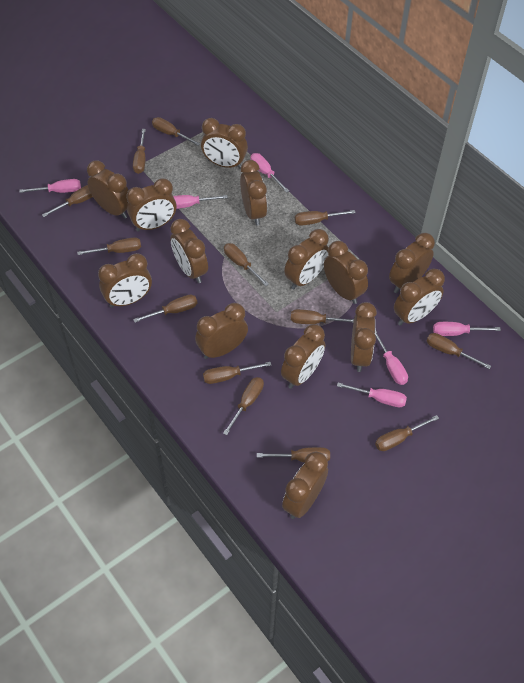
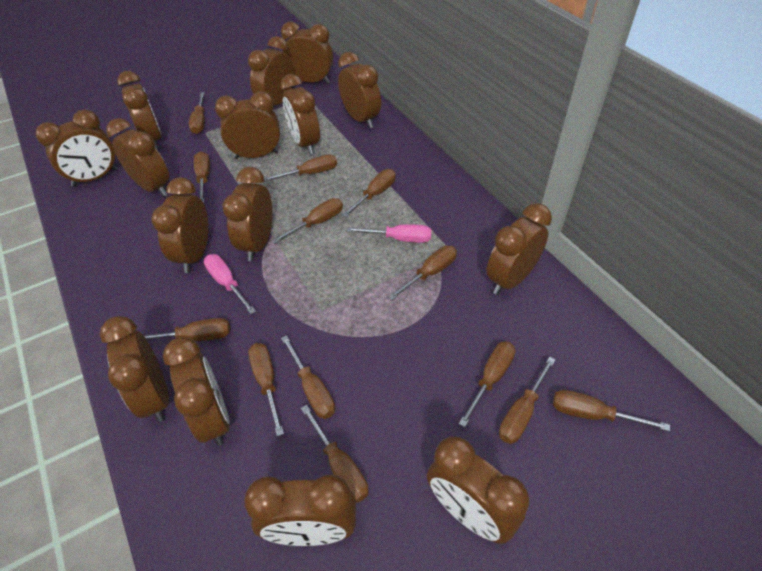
brown clock: [87,161,129,219] [98,253,152,308] [126,178,176,232] [170,219,208,283] [195,303,248,359] [201,118,248,169] [240,160,267,226] [281,324,325,389] [282,452,328,519] [284,229,329,289] [324,241,368,304] [351,302,377,372] [389,233,435,293] [394,268,445,326] = 14 -> [36,109,117,187] [100,316,169,422] [106,118,169,197] [117,71,162,149] [151,177,208,273] [163,337,230,446] [215,91,280,159] [223,167,273,261] [244,475,356,546] [248,36,294,105] [280,74,320,155] [281,22,333,84] [338,52,381,128] [427,436,529,544] [486,203,552,295] = 15
pink screwdriver: [19,179,81,193] [173,195,228,209] [251,153,289,193] [337,383,407,407] [375,330,408,385] [433,322,501,336] = 6 -> [204,254,256,314] [347,224,431,243] = 2

